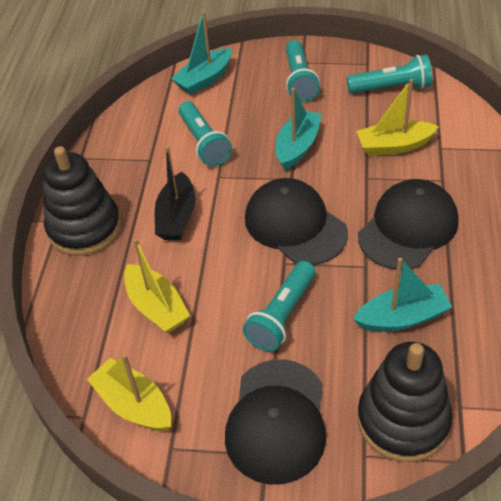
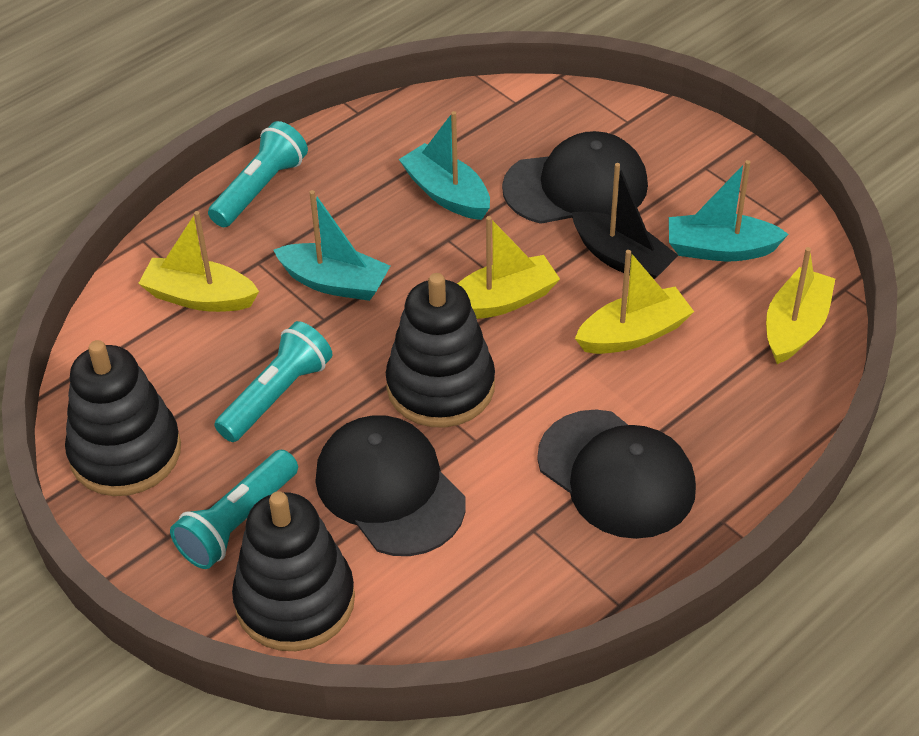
black stacking toy: [43,146,121,256] [358,342,453,462] = 2 -> [65,340,181,496] [232,491,355,651] [386,273,495,428] = 3
turquoise flashlight: [178,101,232,166] [243,261,315,352] [286,40,320,102] [347,55,432,93] = 4 -> [170,450,298,569] [208,121,308,227] [214,321,332,442] = 3
yellow boat: [87,354,171,431] [124,238,190,333] [356,79,439,156] = 3 -> [138,211,259,312] [457,216,560,319] [575,250,694,354] [766,247,835,364] = 4

